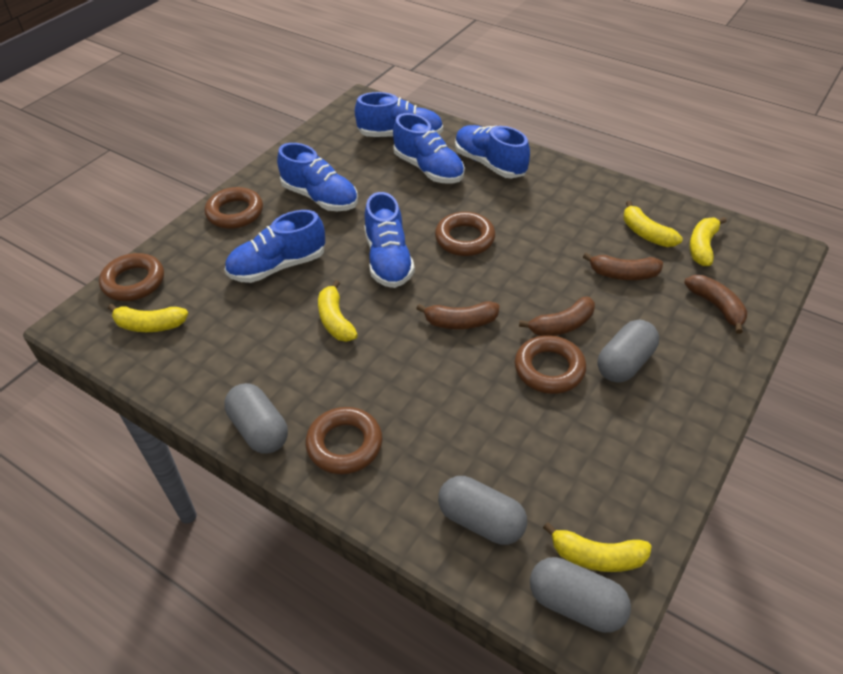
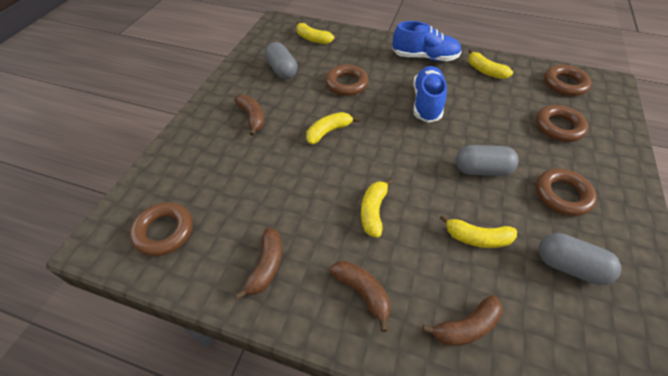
blue shoe: [225,210,325,283] [277,143,358,211] [355,92,443,137] [364,192,415,288] [393,113,465,184] [455,125,530,178] = 6 -> [392,21,462,61] [413,66,447,123] = 2
grey capsule: [224,383,288,454] [438,476,527,545] [530,557,631,633] [598,320,659,383] = 4 -> [265,42,297,79] [455,145,519,176] [539,233,621,285] = 3

